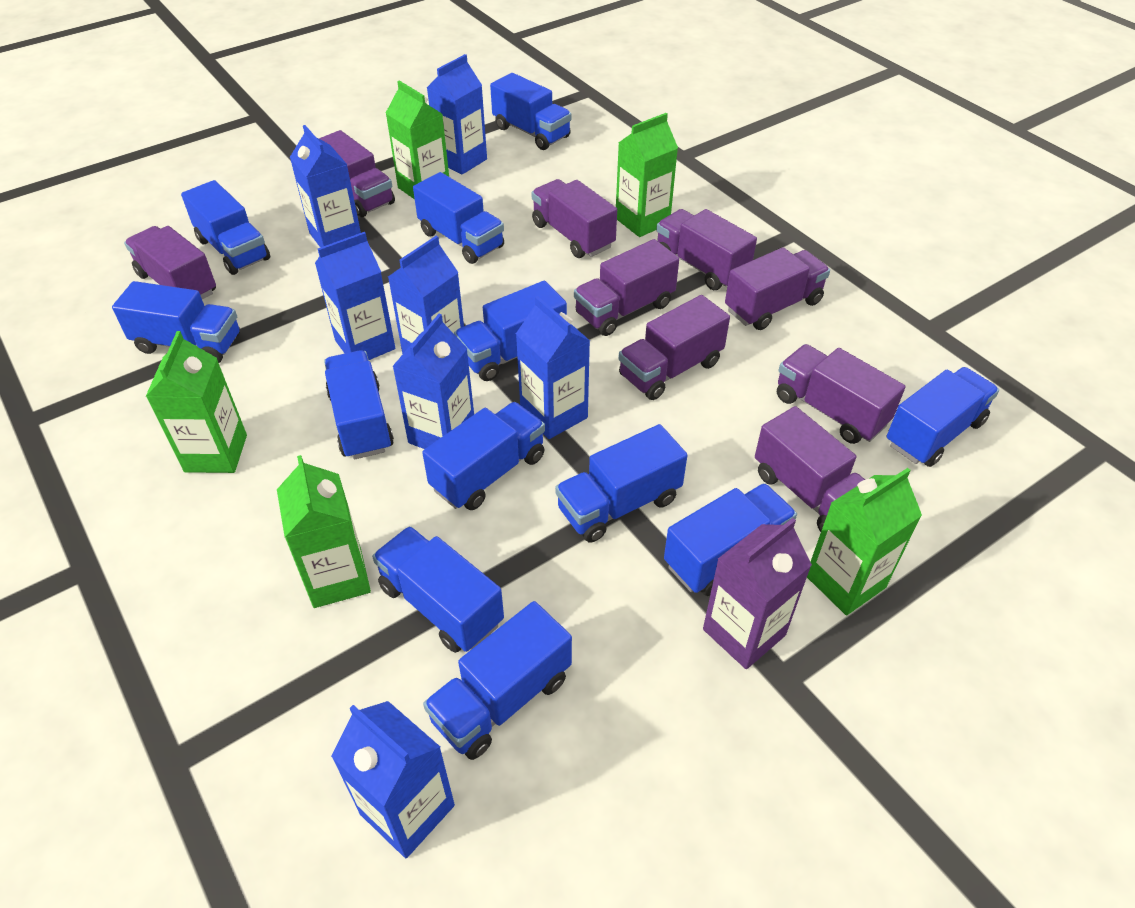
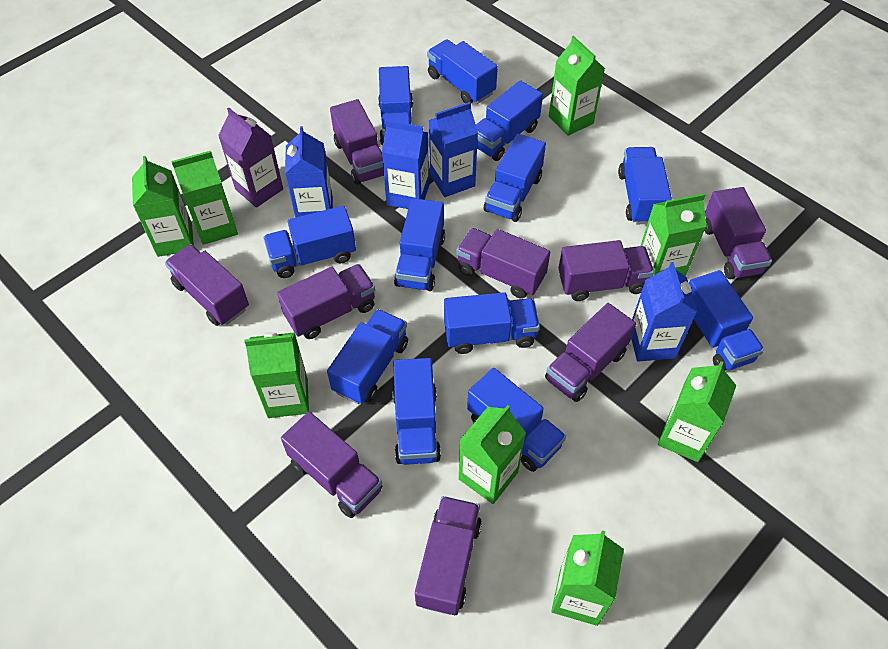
blue carton: [290,125,361,248] [315,232,395,360] [331,701,455,858] [388,236,464,354] [392,314,474,449] [427,54,487,175] [516,296,590,439] = 7 -> [285,126,333,218] [382,120,429,209] [429,102,478,197] [631,262,697,361] = 4
green carton: [146,331,247,473] [277,455,371,608] [386,80,449,199] [616,113,678,237] [807,468,922,615] = 5 -> [132,156,194,257] [171,151,238,245] [245,332,309,418] [459,405,526,504] [549,36,605,136] [551,531,624,626] [641,193,706,276] [658,361,736,462] = 8

